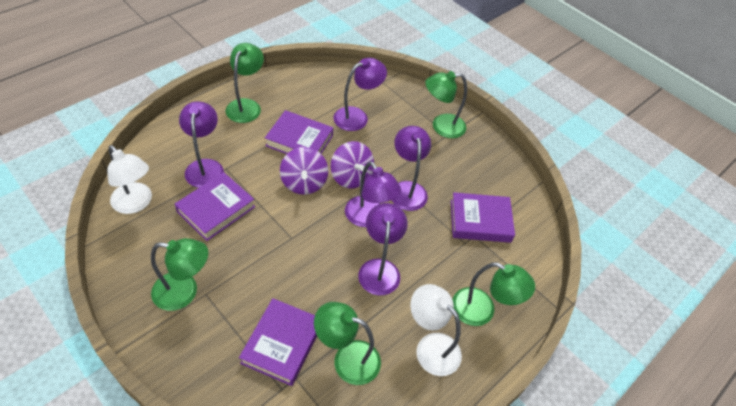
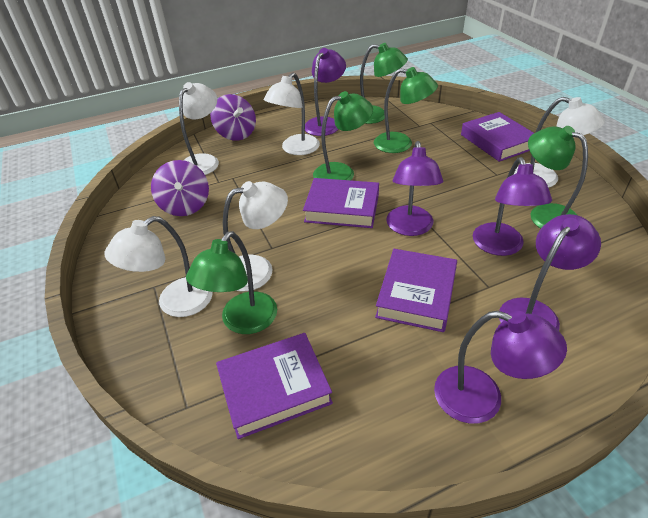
white lamp: [107,145,152,214] [410,284,462,376] = 2 -> [105,216,213,317] [179,82,219,175] [223,181,288,291] [264,73,320,155] [514,97,605,188] = 5

